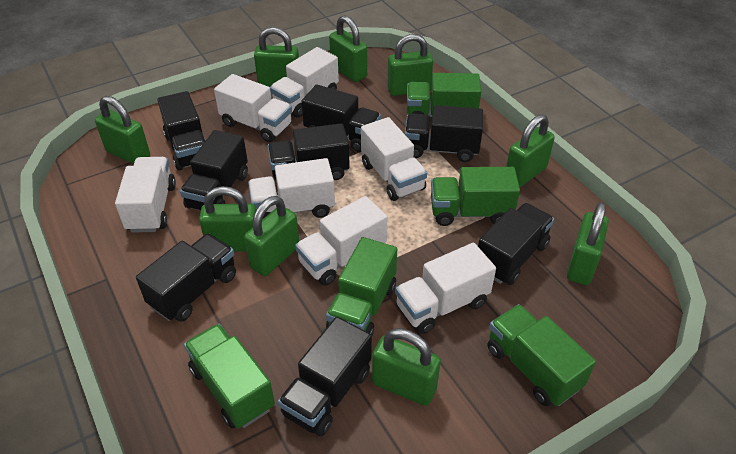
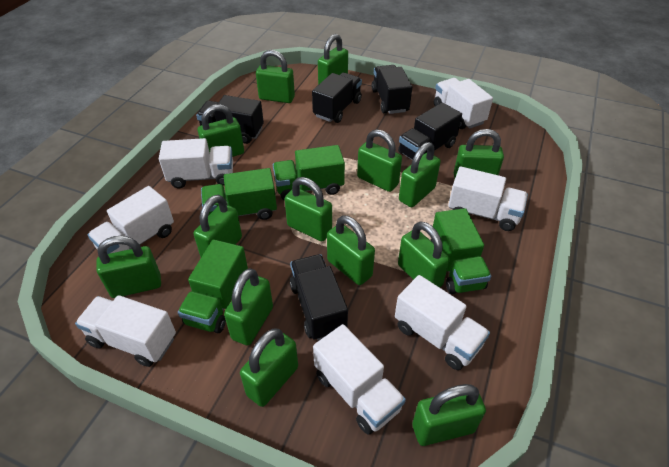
black truck: [136,233,236,322] [157,91,206,171] [180,130,248,211] [268,123,350,180] [278,317,372,436] [301,84,381,152] [405,105,483,162] [478,203,554,285] = 8 -> [196,95,264,144] [290,254,348,341] [312,72,362,123] [372,65,412,114] [398,102,462,160] = 5
green padlock: [95,96,150,164] [199,186,256,252] [244,196,299,276] [254,27,299,86] [329,15,367,82] [372,328,441,406] [387,34,433,96] [506,114,555,187] [567,202,609,285] = 9 -> [96,236,161,298] [194,195,242,257] [198,104,244,157] [224,268,273,345] [240,328,298,407] [256,50,295,103] [285,177,332,241] [318,34,348,85] [327,215,375,285] [357,129,402,192] [398,221,450,287] [399,142,441,207] [412,384,486,446] [454,129,504,180] = 14
green truck: [184,324,275,429] [326,237,397,336] [407,73,481,117] [431,167,520,226] [487,304,596,406] = 5 -> [178,240,248,333] [201,168,277,220] [273,145,345,201] [431,208,491,294] = 4

